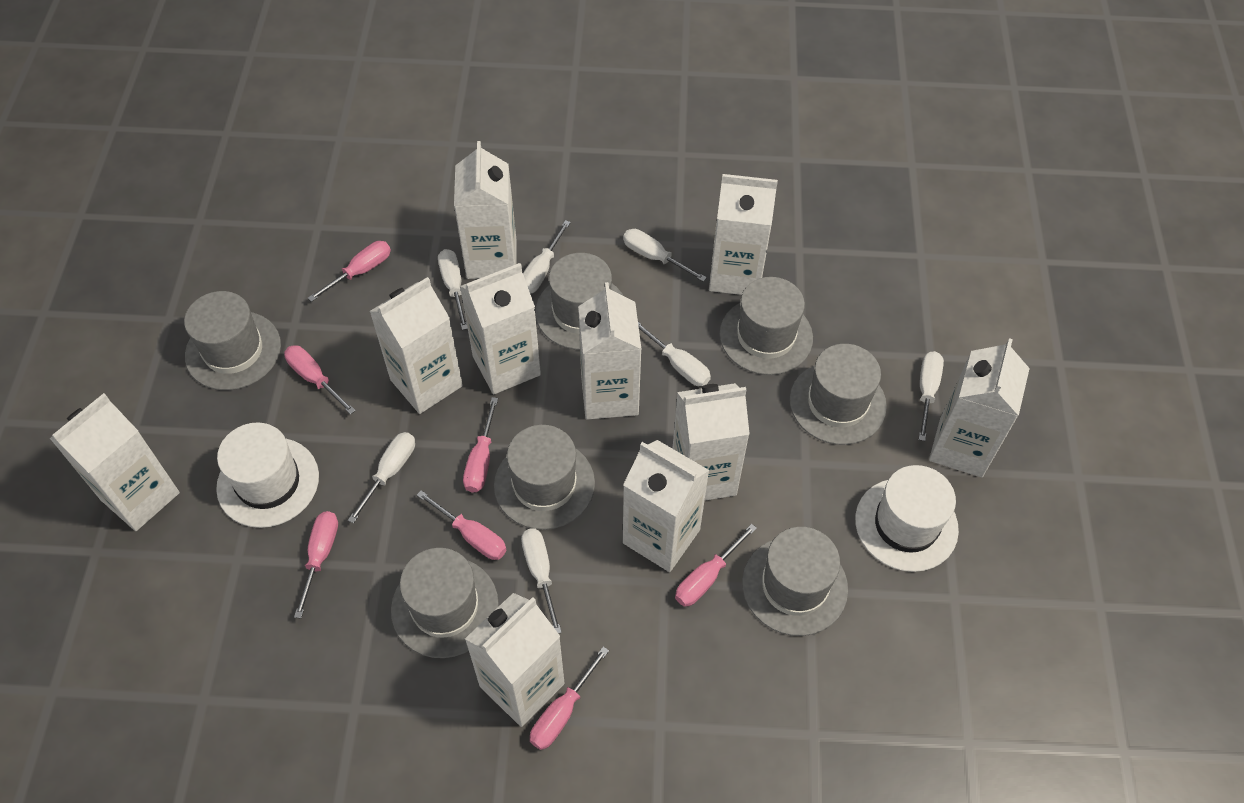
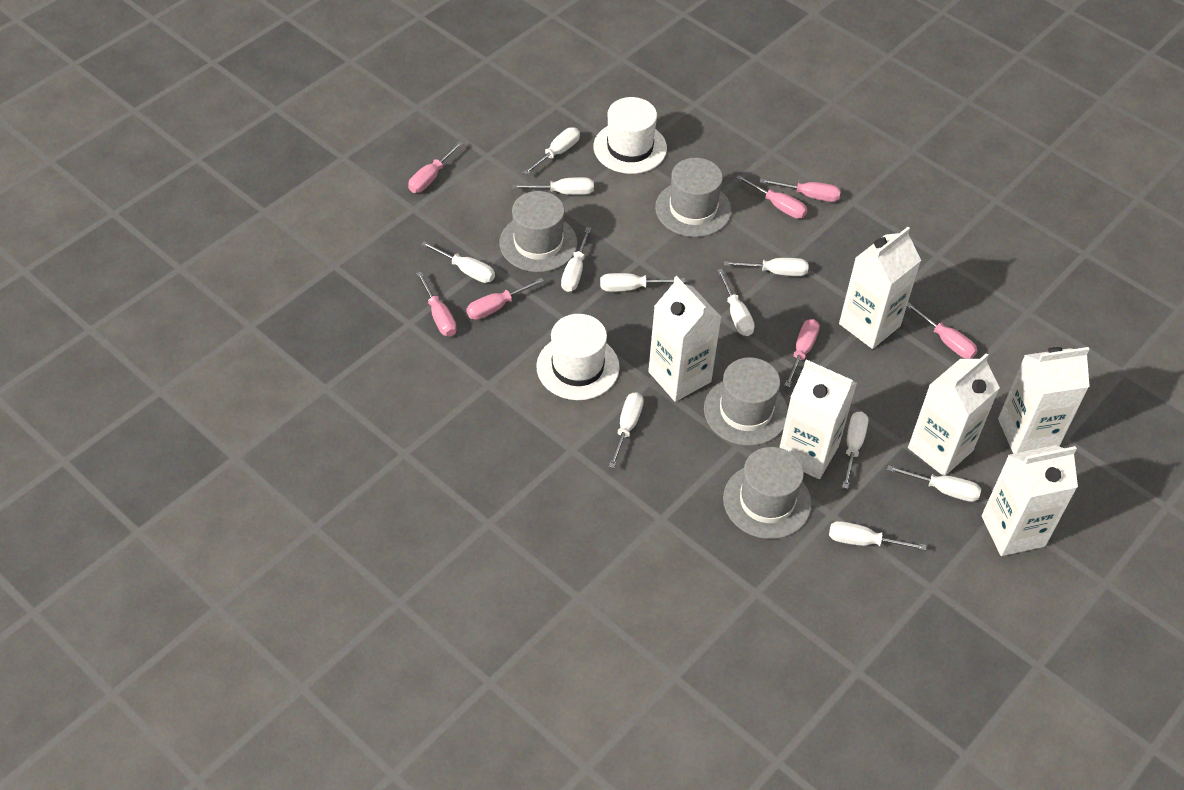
grey hat: [184,291,281,390] [391,548,499,658] [494,425,595,530] [535,253,623,350] [720,277,813,375] [742,527,848,636] [790,344,887,445] = 7 -> [499,191,577,272] [655,158,731,237] [704,357,788,446] [723,447,812,539] = 4
white carton: [50,393,180,531] [369,277,463,414] [454,141,516,279] [460,263,541,395] [465,593,565,727] [578,282,641,420] [623,440,710,572] [672,383,750,501] [709,174,778,295] [929,338,1030,477] = 10 -> [648,276,721,402] [779,359,857,479] [839,227,921,349] [908,353,1000,476] [981,445,1078,556] [998,347,1090,454] = 6
white screwdriver: [348,432,415,524] [438,249,468,330] [521,528,562,634] [523,220,571,294] [623,229,707,282] [638,322,711,386] [918,351,944,441] = 7 -> [421,241,495,283] [512,177,594,195] [523,127,580,175] [561,227,592,292] [600,273,686,292] [608,392,644,468] [717,269,755,336] [724,258,809,276] [829,521,927,551] [842,412,868,489] [887,465,981,502] = 11

